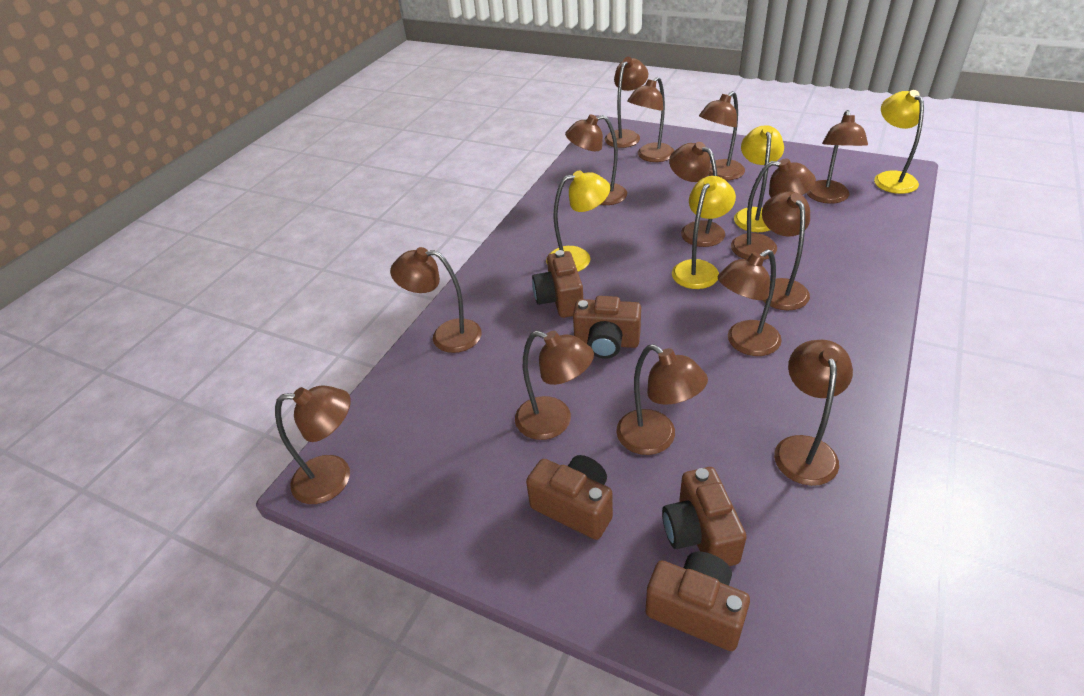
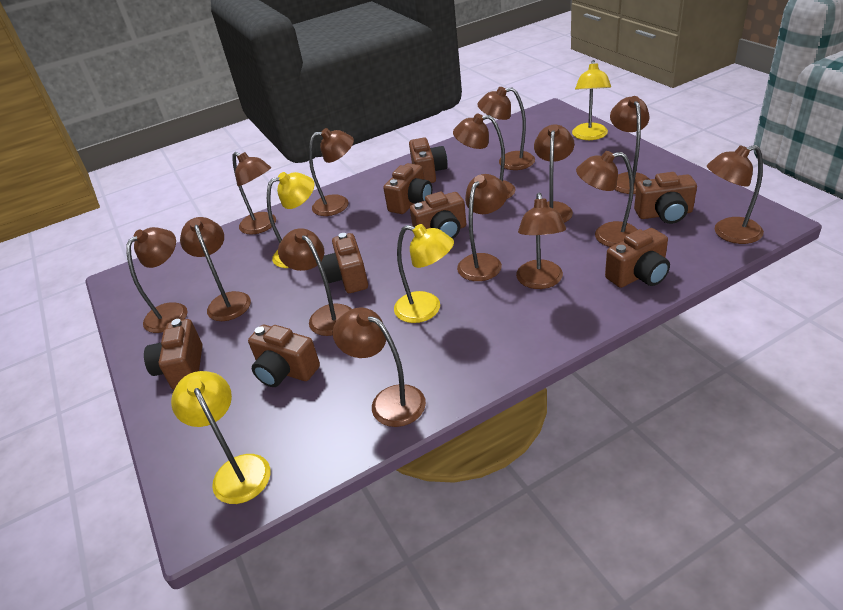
brown camera: [526,455,613,540] [532,250,583,318] [573,296,641,359] [645,552,750,651] [662,467,747,566] = 5 -> [144,319,202,390] [248,325,320,387] [321,233,368,293] [383,163,432,214] [409,138,448,183] [410,192,466,239] [605,228,670,288] [634,172,697,224] = 8

